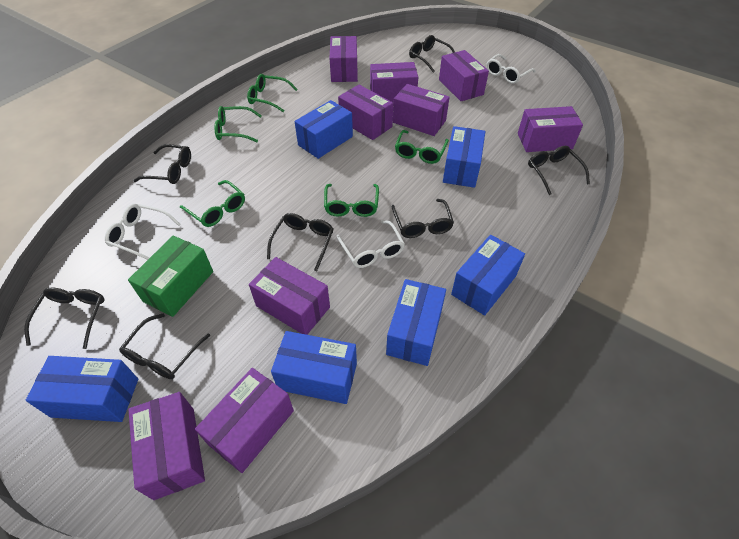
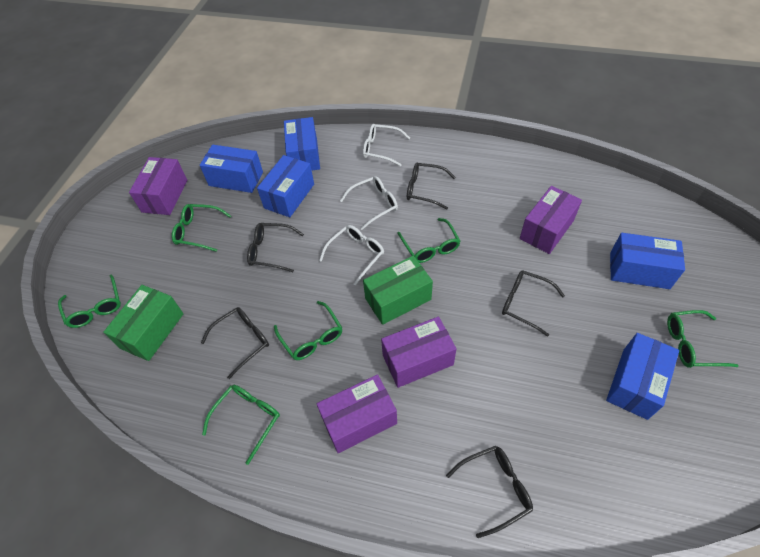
black glasses: [24,288,105,349] [119,314,210,379] [133,144,191,184] [267,213,334,271] [392,199,454,238] [409,35,455,72] [528,146,590,195] = 7 -> [201,307,269,379] [247,223,304,272] [407,163,456,210] [446,446,533,538] [502,271,565,337] = 5
blue box: [25,356,138,422] [271,331,357,404] [295,100,353,159] [386,279,446,366] [443,126,485,188] [451,235,525,315] = 6 -> [200,145,263,193] [257,155,314,217] [284,117,320,171] [606,333,679,420] [610,233,685,289] = 5
green box: [128,235,213,317] = 1 -> [103,285,184,361] [363,256,433,325] = 2
green glasses: [180,180,245,227] [215,106,262,142] [247,74,298,112] [324,184,379,217] [395,130,449,164] = 5 -> [58,275,121,328] [172,204,231,252] [202,385,280,465] [274,301,342,360] [397,218,460,263] [667,310,738,368] = 6
purple box: [128,392,205,500] [195,368,294,473] [249,257,330,335] [329,36,358,82] [338,85,393,140] [370,62,418,102] [393,84,450,136] [439,50,489,101] [518,106,583,152] = 9 -> [129,157,187,215] [317,374,397,453] [381,317,457,388] [520,186,582,254] = 4

